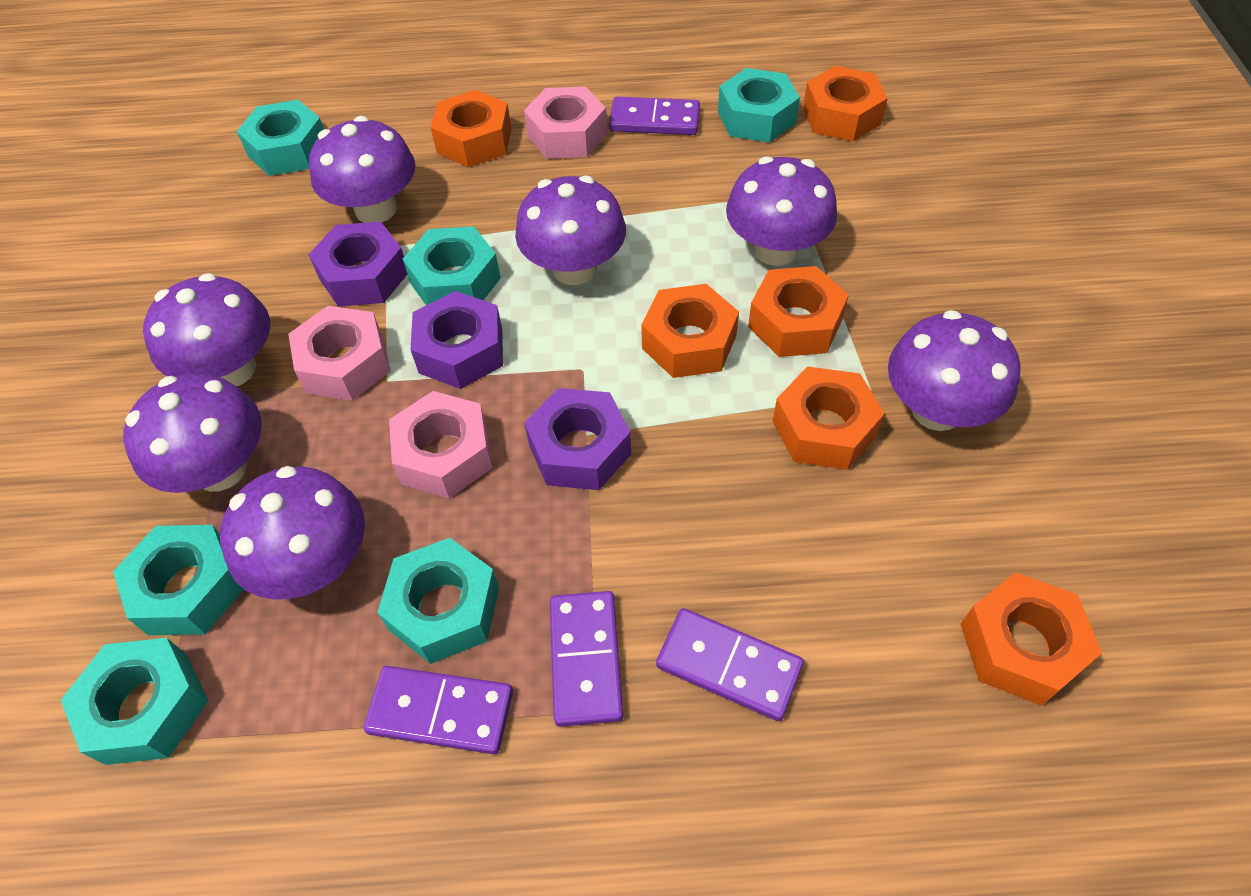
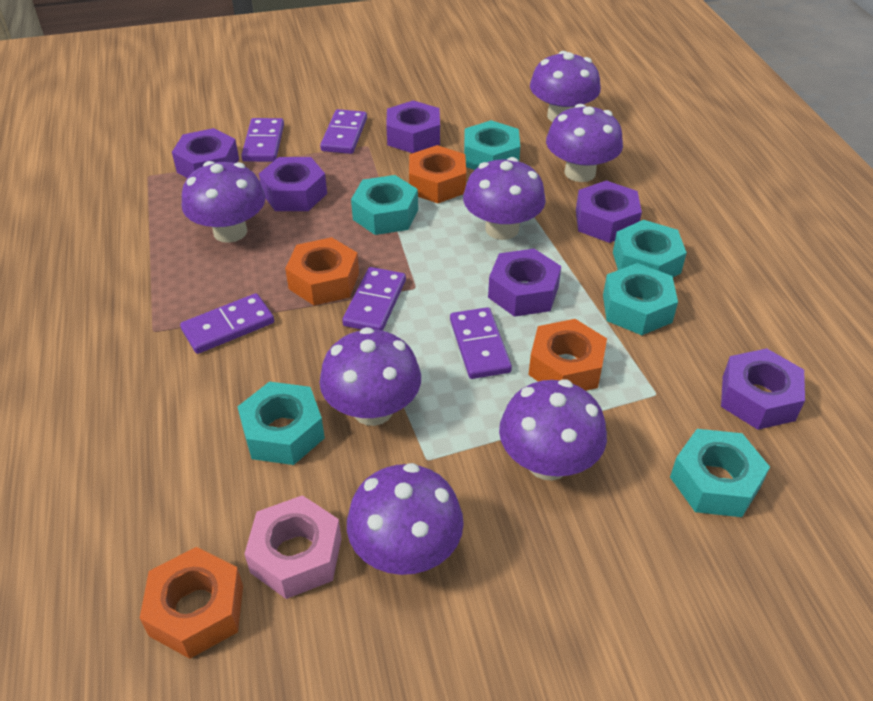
orange nut: [431,90,511,167] [641,284,739,378] [748,266,849,357] [773,366,885,470] [803,66,888,142] [961,572,1102,706] = 6 -> [140,547,243,659] [285,237,359,306] [409,145,466,203] [529,319,607,391] = 4
pink nut: [288,306,391,401] [389,391,492,499] [524,86,607,159] = 3 -> [245,495,342,599] = 1
purple domino: [364,666,513,754] [550,591,623,727] [609,97,700,135] [656,608,804,721] = 4 -> [180,293,274,354] [241,118,284,162] [320,109,367,154] [342,267,406,331] [450,307,512,379] = 5
purple nut: [309,222,407,306] [410,291,503,389] [524,388,631,490] = 3 -> [172,128,239,178] [259,157,327,211] [386,100,440,153] [488,249,561,317] [576,180,642,243] [721,348,805,430] = 6

